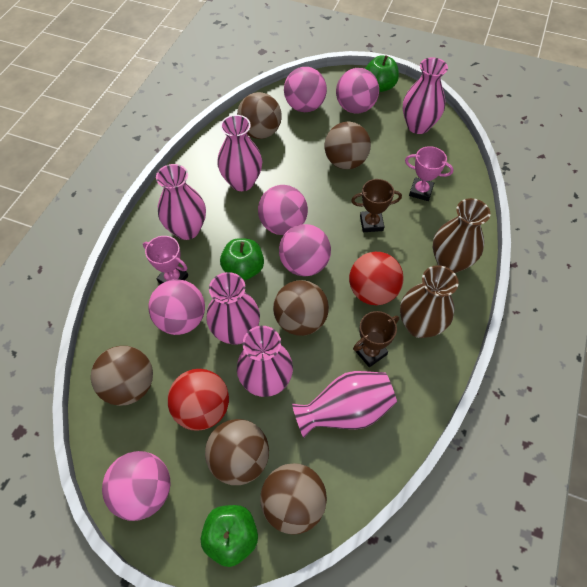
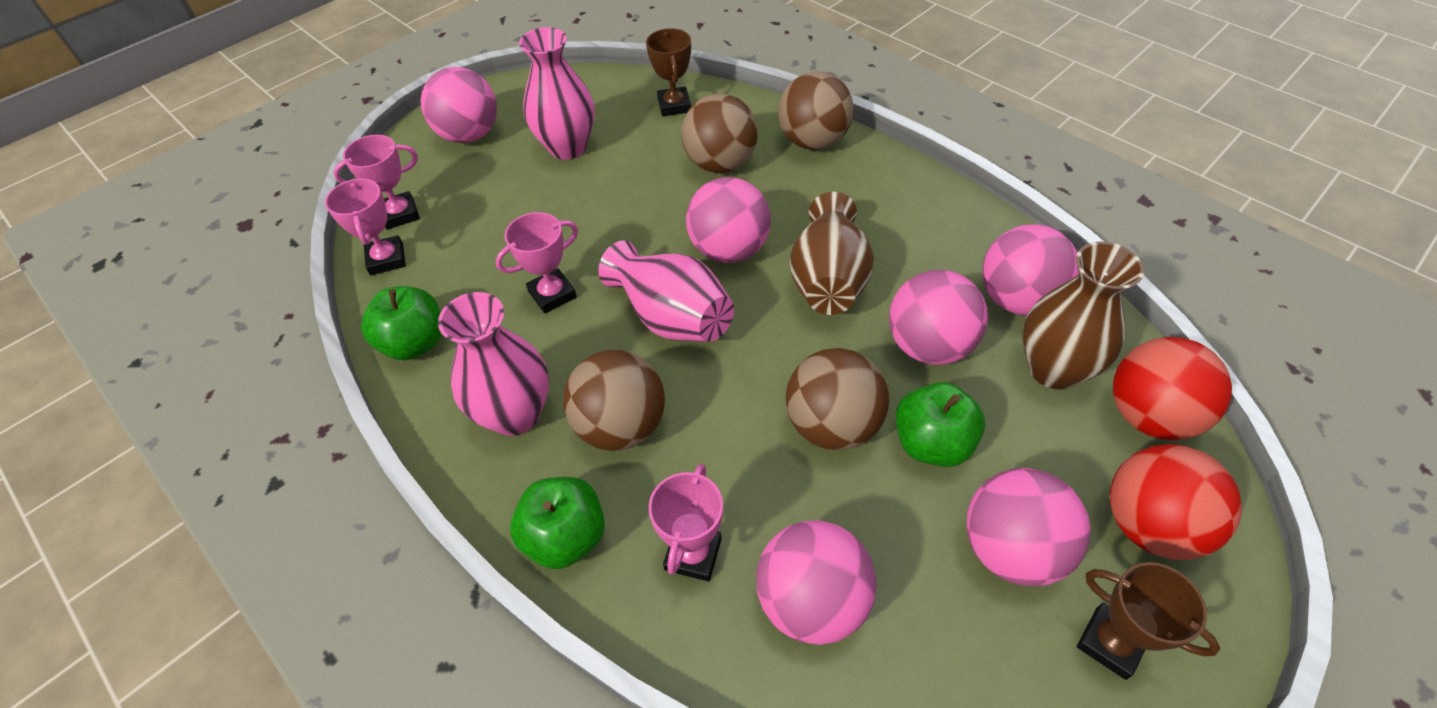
brown ball: [91,346,153,406] [205,419,269,485] [237,92,282,139] [260,463,327,534] [273,280,329,336] [325,122,371,169] = 6 -> [563,350,665,451] [681,93,758,173] [778,71,854,150] [786,348,889,450] = 4
pink trophy: [143,236,188,284] [405,146,454,201] = 2 -> [325,178,406,275] [333,135,420,229] [495,212,578,314] [649,464,723,581] = 4
pink vase: [156,164,206,240] [206,272,260,345] [217,115,262,191] [237,326,293,397] [292,371,397,438] [403,57,448,134] = 6 -> [438,292,549,436] [519,27,595,160] [598,240,734,342] = 3

